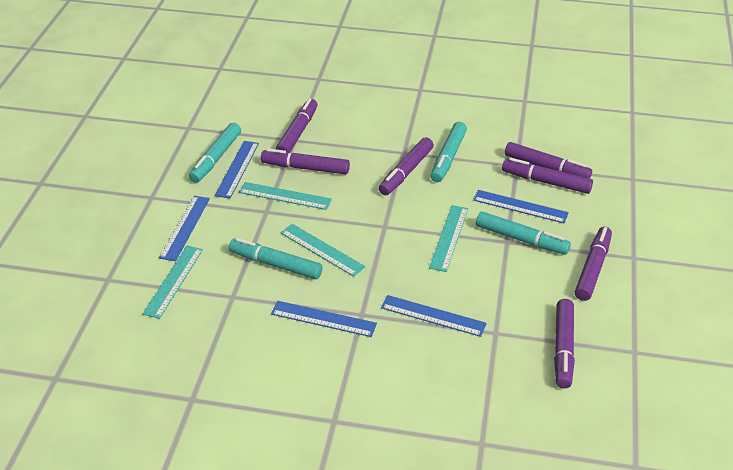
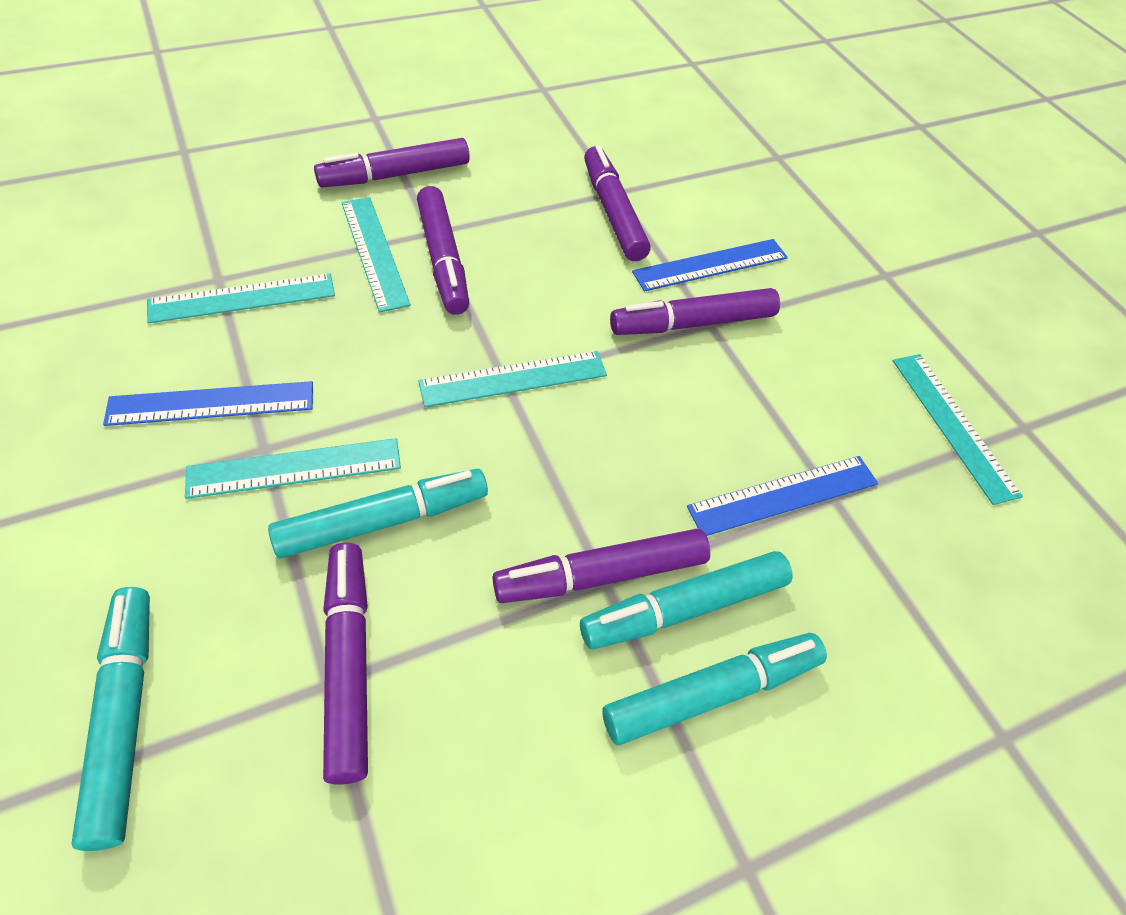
blue ruler: [159,196,210,261] [215,141,259,199] [271,301,377,337] [381,295,487,337] [473,190,569,223] = 5 -> [103,381,313,426] [632,239,788,291] [687,456,878,536] = 3
purple marker: [261,148,350,174] [276,98,317,152] [379,137,434,196] [502,158,593,194] [505,142,592,179] [554,299,575,389] [575,227,612,301] = 7 -> [314,138,470,187] [323,543,368,785] [417,186,469,315] [493,529,710,603] [584,145,651,261] [610,288,780,335] = 6
turquoise ruler: [143,246,203,319] [239,182,332,210] [280,224,366,277] [429,205,468,272] = 4 -> [147,274,335,323] [185,438,401,499] [341,197,411,312] [418,351,607,407] [893,354,1023,505] = 5

